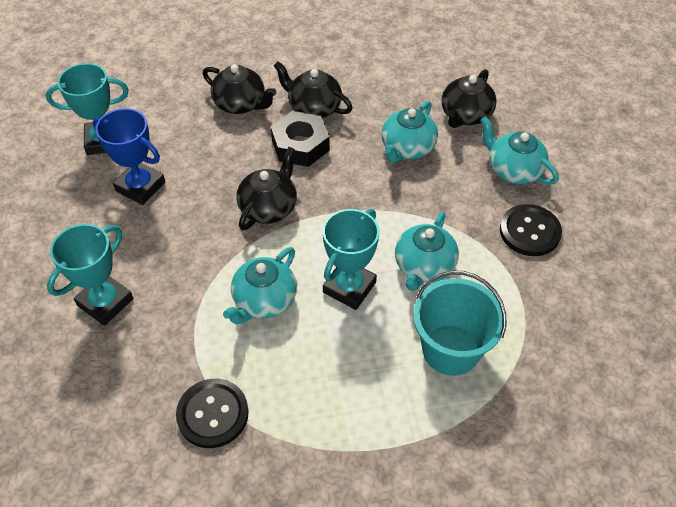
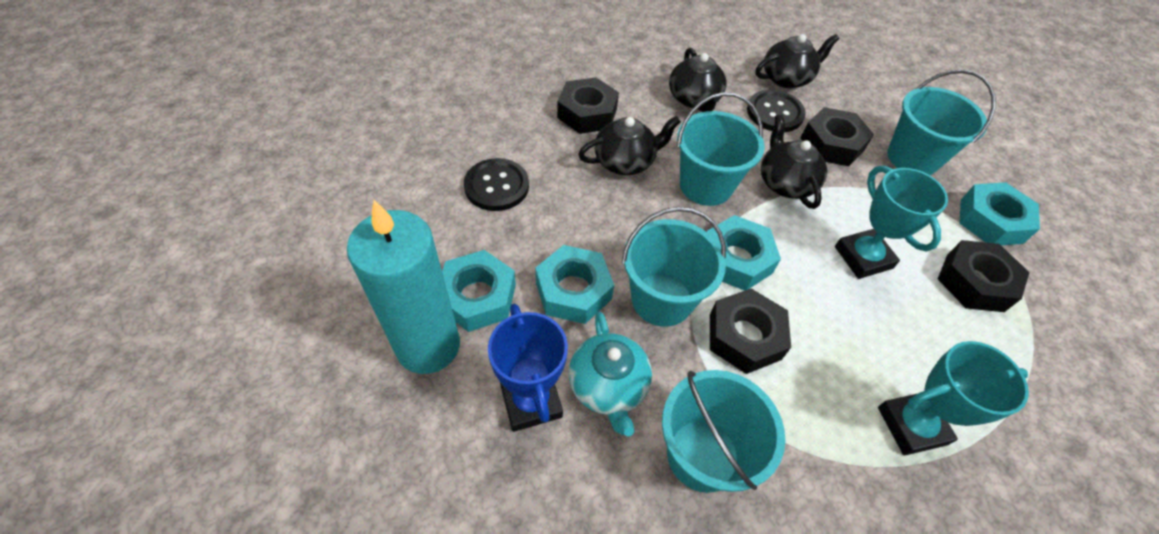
black nut: [271,111,330,167] = 1 -> [557,77,619,134] [710,289,791,374] [801,107,874,166] [938,240,1030,312] = 4
turquoise bucket: [413,271,506,376] = 1 -> [622,207,726,327] [662,370,785,493] [677,92,765,206] [887,70,996,175] = 4
turquoise candle: none = 0 -> [347,200,460,374] = 1
turquoise nut: none = 0 -> [442,250,516,332] [535,245,614,324] [707,215,781,291] [959,182,1040,245] = 4
turquoise teapot: [223,247,297,324] [381,101,438,163] [395,212,459,291] [480,116,559,184] = 4 -> [569,312,652,436] = 1
turquoise trophy: [46,63,129,155] [47,224,133,326] [323,209,379,310] = 3 -> [835,165,948,279] [878,341,1029,455] = 2

